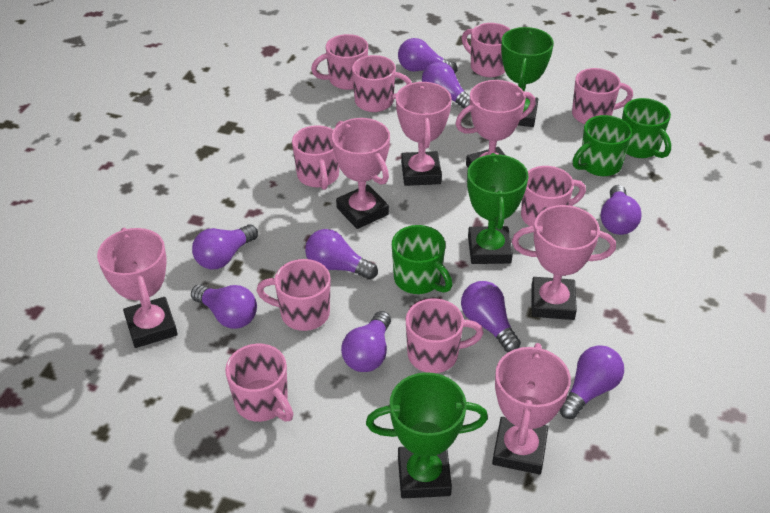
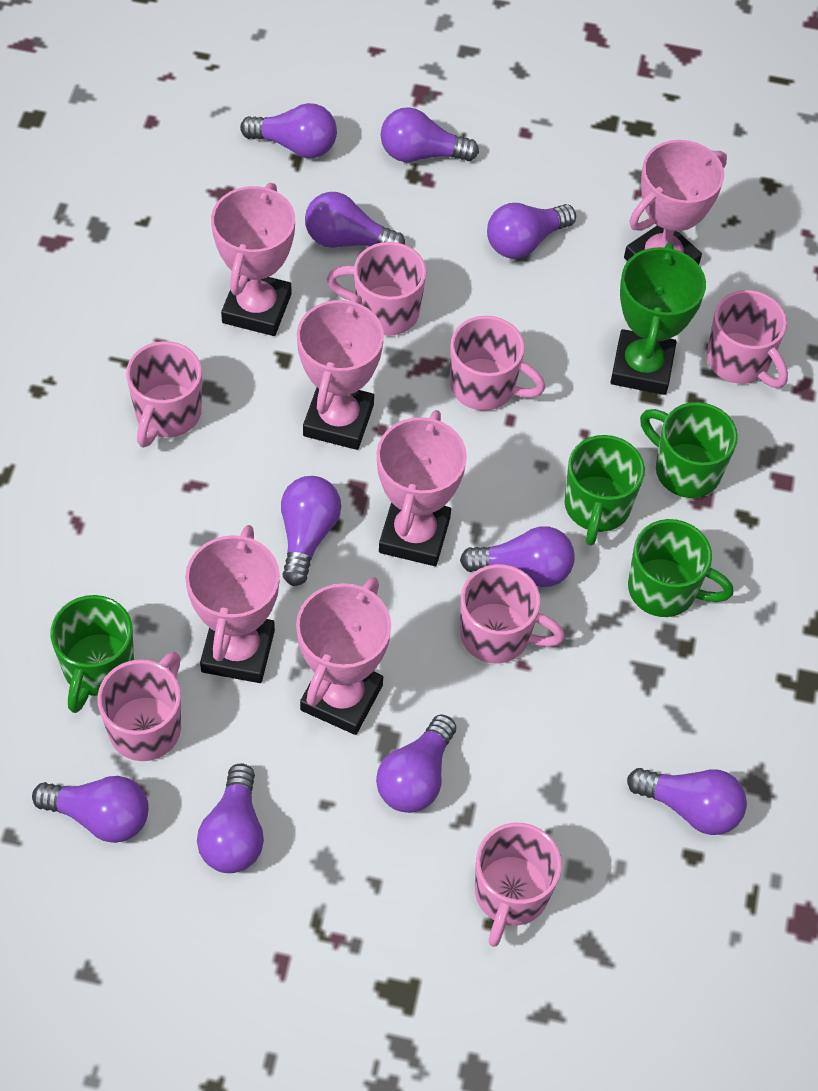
green mug: [392,225,453,294] [573,115,632,176] [622,98,671,158] = 3 -> [50,595,134,713] [565,435,645,545] [628,519,734,617] [640,402,738,498] = 4
green trophy: [366,372,488,498] [467,153,528,264] [501,27,554,127] = 3 -> [611,243,706,395] = 1
pink mug: [225,343,293,422] [256,259,331,331] [292,125,339,190] [311,34,368,90] [352,55,412,112] [405,299,484,373] [462,23,511,77] [521,166,586,226] [572,68,633,124] = 9 -> [97,652,181,761] [126,341,202,448] [327,242,426,336] [450,316,546,411] [460,564,565,663] [475,823,562,947] [707,290,788,388] = 7
purple light bulb: [191,284,257,329] [192,224,258,269] [305,229,378,280] [341,311,391,372] [398,38,458,73] [422,62,470,109] [461,281,521,352] [560,345,624,419] [601,185,641,235] = 9 -> [32,776,149,843] [197,763,264,873] [240,103,337,158] [281,476,341,586] [305,192,405,248] [376,715,456,813] [381,107,479,162] [460,526,575,587] [487,203,576,259] [627,768,747,835] = 10

